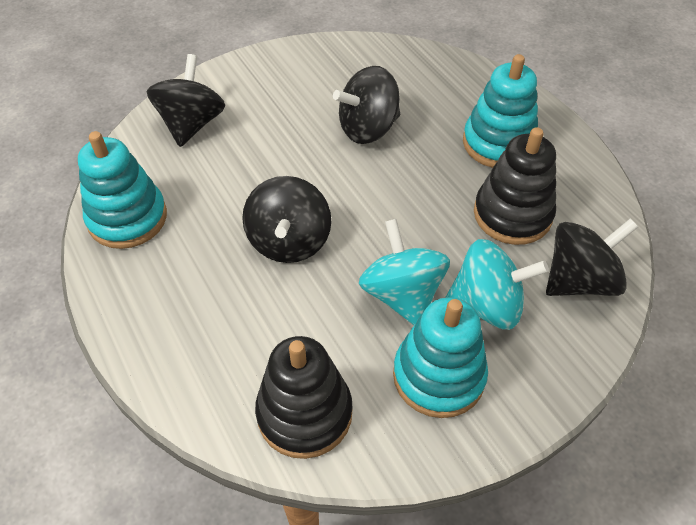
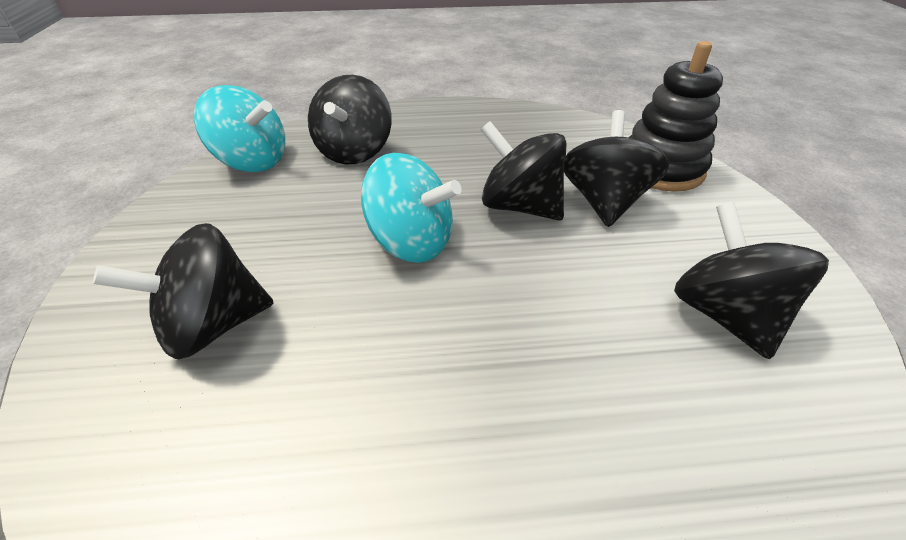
black spinning top: [147,54,225,147] [242,176,331,263] [333,66,400,144] [546,219,638,296] = 4 -> [93,223,273,359] [308,75,392,164] [481,121,567,220] [564,110,669,227] [674,202,829,359] = 5
black stacking toy: [255,336,352,459] [474,127,556,245] = 2 -> [629,41,723,192] = 1
turquoise stacking toy: [78,131,167,249] [393,297,488,418] [463,54,538,168] = 3 -> none = 0

